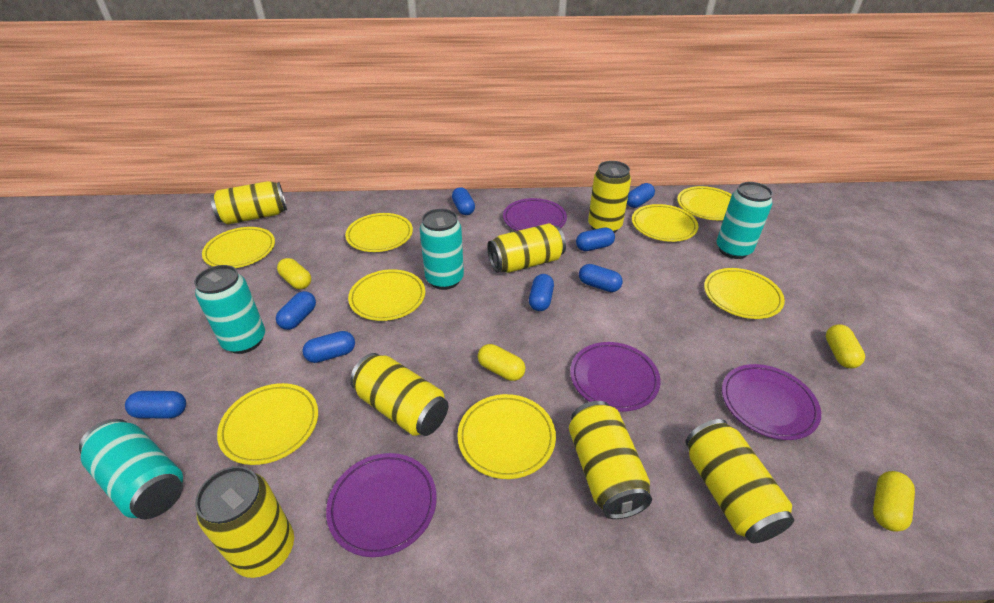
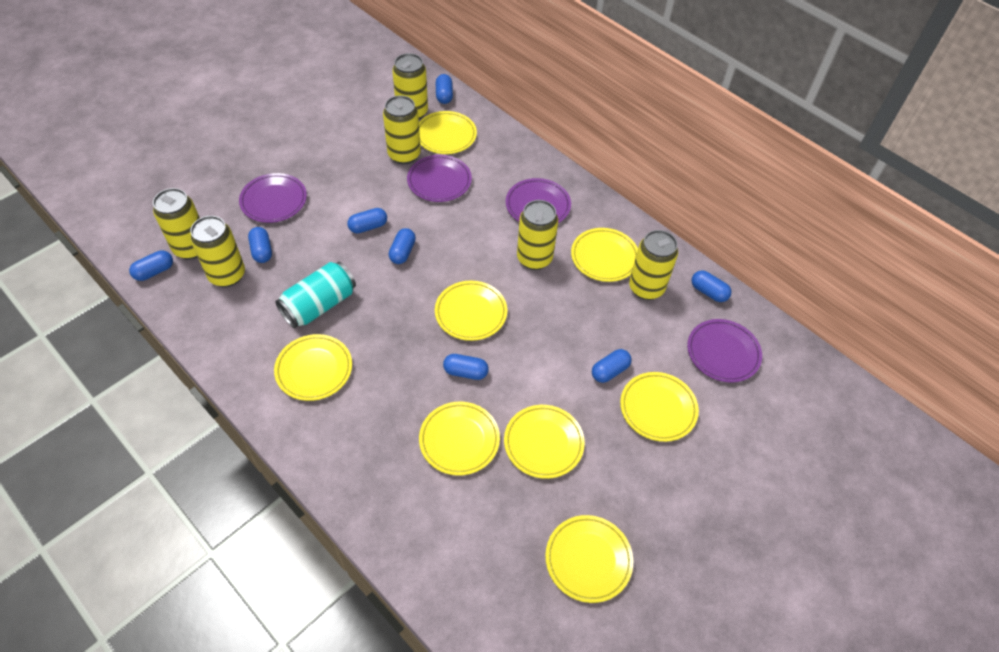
turquoise can: [79,419,183,519] [194,265,265,354] [420,209,464,290] [717,182,773,259] = 4 -> [275,262,356,328] = 1
yellow can: [195,466,294,578] [210,181,287,225] [350,353,448,436] [487,223,566,273] [569,401,652,519] [588,161,631,233] [685,419,794,543] = 7 -> [153,188,200,260] [190,216,245,287] [383,95,421,164] [392,53,428,120] [517,200,558,270] [629,230,678,300] = 6
yellow capsule: [277,258,311,289] [478,344,525,381] [826,325,865,368] [873,471,915,532] = 4 -> none = 0

